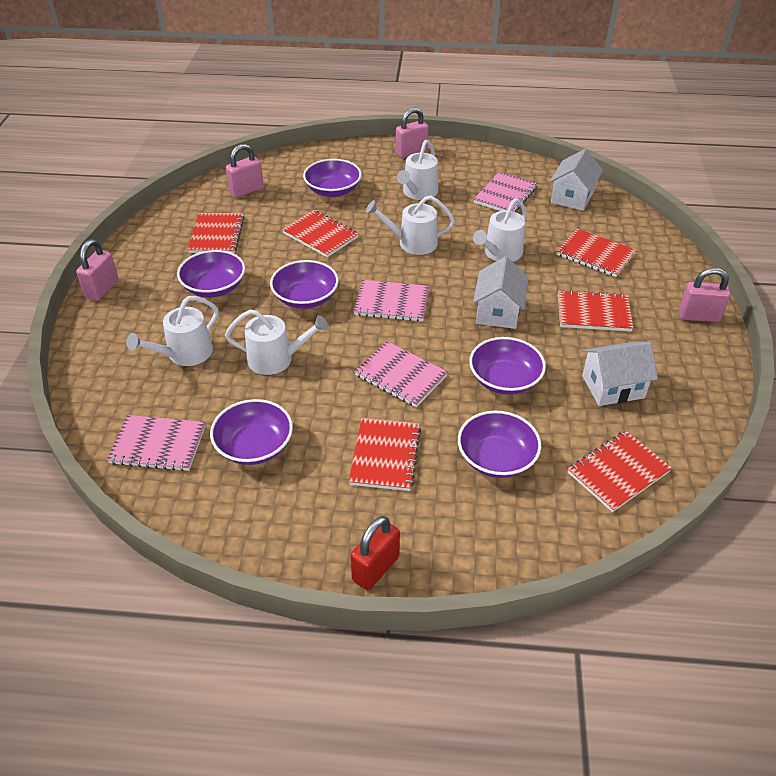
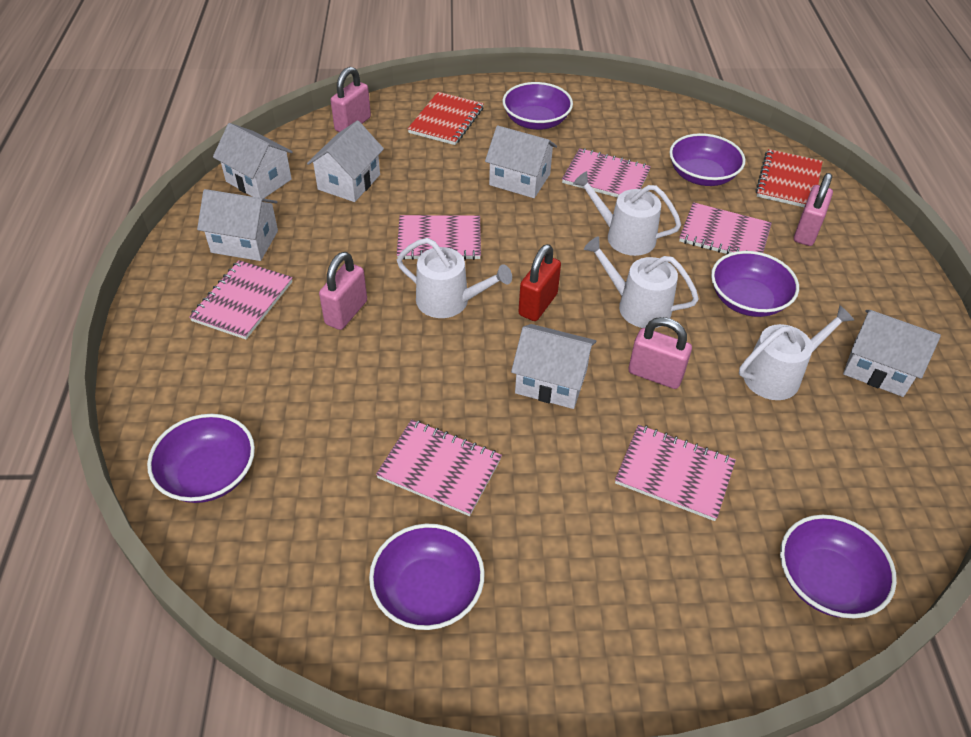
pink notebook: [107,415,205,471] [354,280,429,322] [354,341,448,407] [474,172,538,212] = 4 -> [189,260,293,339] [376,420,502,516] [397,215,481,260] [562,148,651,198] [615,425,736,521] [679,202,772,255] = 6
red notebook: [187,213,245,253] [282,210,359,257] [349,418,421,491] [557,229,636,277] [558,290,633,331] [568,431,672,512] = 6 -> [408,92,484,145] [756,149,823,207] = 2
white house: [473,256,529,329] [550,149,603,211] [582,342,658,406] = 3 -> [197,189,278,261] [213,123,293,198] [307,120,384,202] [485,125,557,198] [511,324,596,409] [843,310,941,397] = 6
white watering can: [126,296,218,366] [225,309,328,375] [366,196,455,255] [397,140,438,200] [473,198,527,262] = 5 -> [397,238,512,318] [573,171,681,256] [584,236,699,328] [739,305,854,400] = 4

